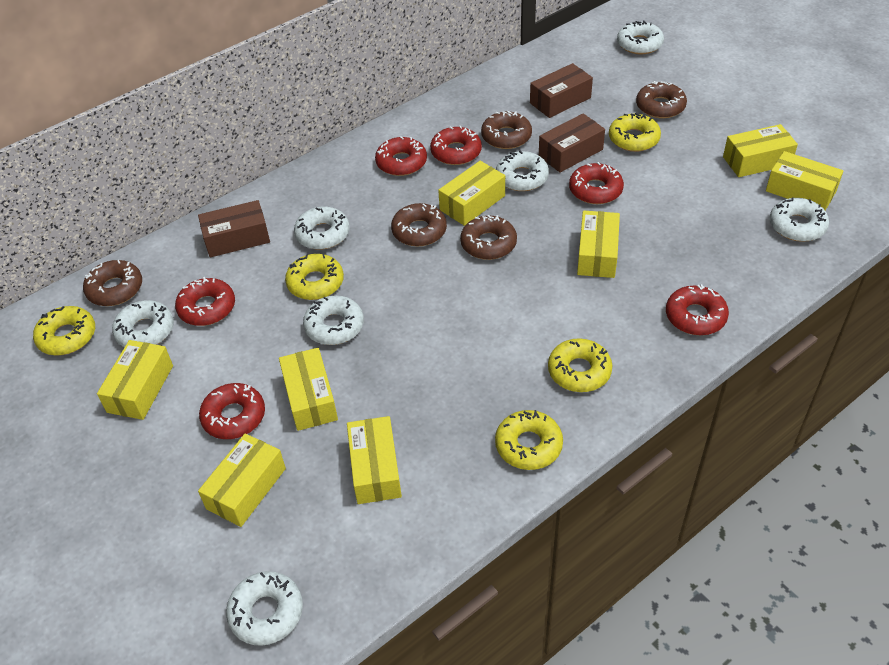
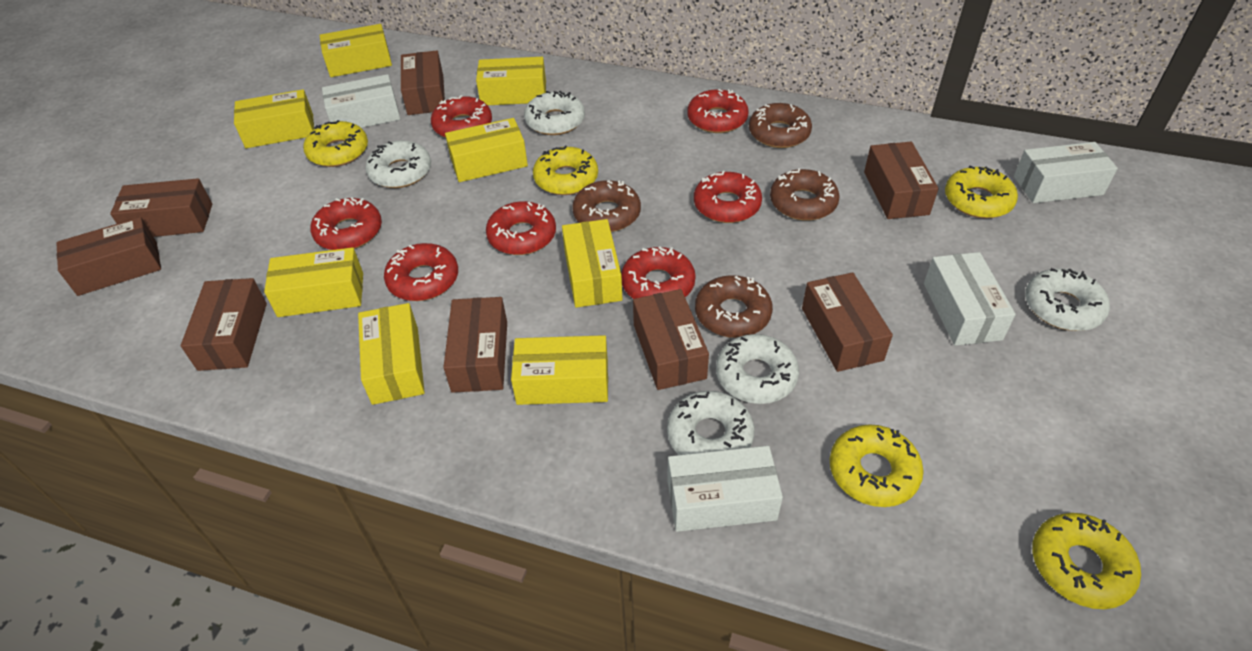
brown box: [198,200,270,257] [530,63,593,118] [539,113,605,173] = 3 -> [56,217,161,296] [110,178,212,237] [181,278,267,371] [401,51,445,115] [443,297,507,393] [633,289,709,390] [802,272,893,372] [864,142,939,219] = 8
brown donut: [83,260,142,306] [391,203,447,247] [460,215,517,260] [481,111,532,149] [636,81,687,118] = 5 -> [572,180,641,232] [695,275,773,338] [749,103,812,148] [770,168,840,221] = 4
red donut: [175,277,235,326] [199,383,265,439] [375,136,427,176] [430,126,482,165] [569,162,624,204] [666,284,729,335] = 6 -> [310,197,382,250] [384,243,458,301] [431,95,492,138] [486,201,556,255] [621,246,696,299] [687,89,749,133] [694,171,762,223] = 7
white box: none = 0 -> [322,74,400,128] [667,446,783,532] [924,252,1016,346] [1014,142,1118,203] = 4
white donut: [112,300,174,347] [226,571,303,646] [294,207,350,250] [303,295,364,345] [496,151,549,191] [617,20,664,54] [770,197,829,242] = 7 -> [366,140,431,188] [524,91,585,135] [667,391,754,455] [716,334,799,404] [1025,268,1110,331] = 5

